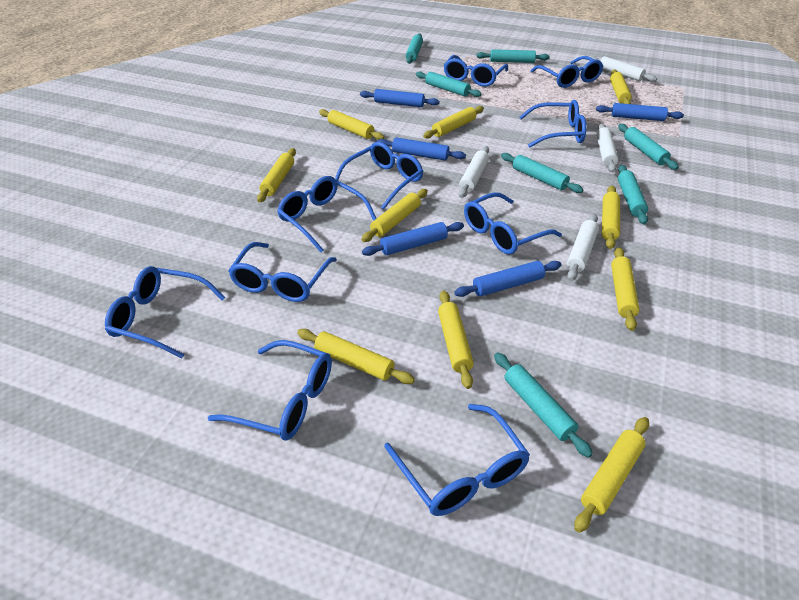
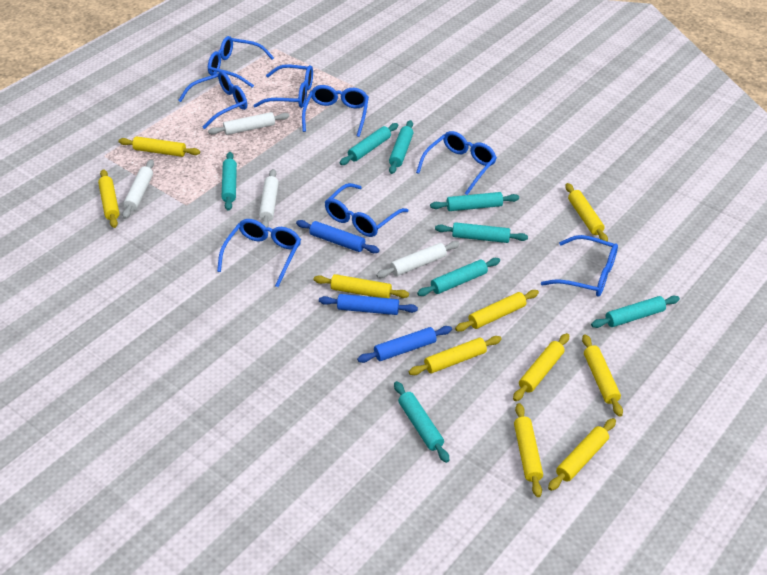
blue glasses: [105,266,225,358] [208,340,332,440] [228,242,337,302] [277,176,377,252] [335,142,423,210] [384,404,530,516] [444,55,508,87] [464,192,562,254] [519,100,586,148] [530,56,603,88] = 10 -> [178,71,247,129] [208,36,274,88] [217,219,301,287] [253,64,313,108] [302,85,369,137] [325,183,409,237] [416,131,497,195] [541,235,618,297] = 8
blue rolling pin: [360,89,439,107] [362,222,464,256] [377,137,466,161] [454,261,562,297] [596,103,684,121] = 5 -> [296,220,379,253] [319,294,418,315] [357,326,452,363] = 3
turquoise rolling pin: [406,33,423,64] [416,71,481,97] [476,49,550,63] [494,352,593,458] [501,153,583,193] [618,124,679,170] [618,165,648,225] = 7 -> [221,152,237,211] [340,123,398,165] [389,120,413,174] [394,381,449,463] [417,258,500,296] [430,192,519,211] [435,222,528,243] [591,296,680,328] = 8

